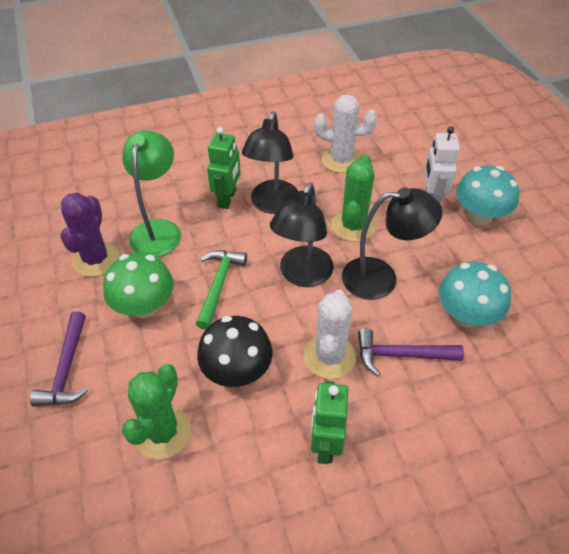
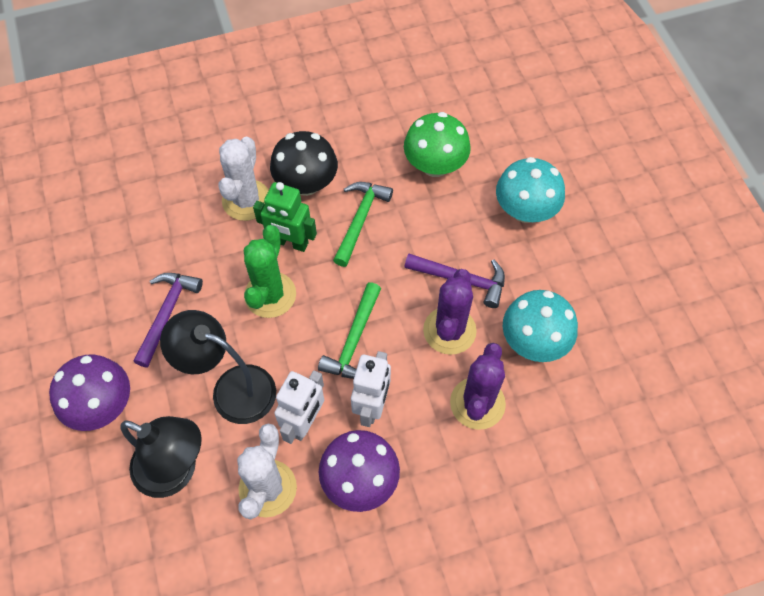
black lamp: [242,111,298,214] [270,183,334,287] [342,187,443,300] = 3 -> [120,416,201,498] [160,310,276,424] = 2
green cactus: [122,364,191,459] [331,155,376,242] = 2 -> [244,225,296,318] = 1
green hammer: [196,250,247,330] = 1 -> [318,282,381,379] [333,182,393,267] = 2
green lamp: [122,130,181,257] = 1 -> none = 0
green robot: [207,127,241,209] [311,381,348,464] = 2 -> [253,182,317,252] = 1
purple cactus: [60,193,119,277] = 1 -> [423,269,477,355] [450,343,506,430] = 2
purple mushroom: none = 0 -> [49,355,130,431] [319,430,400,512] = 2
white robot: [424,127,460,203] = 1 -> [274,370,324,444] [351,351,391,427] = 2

